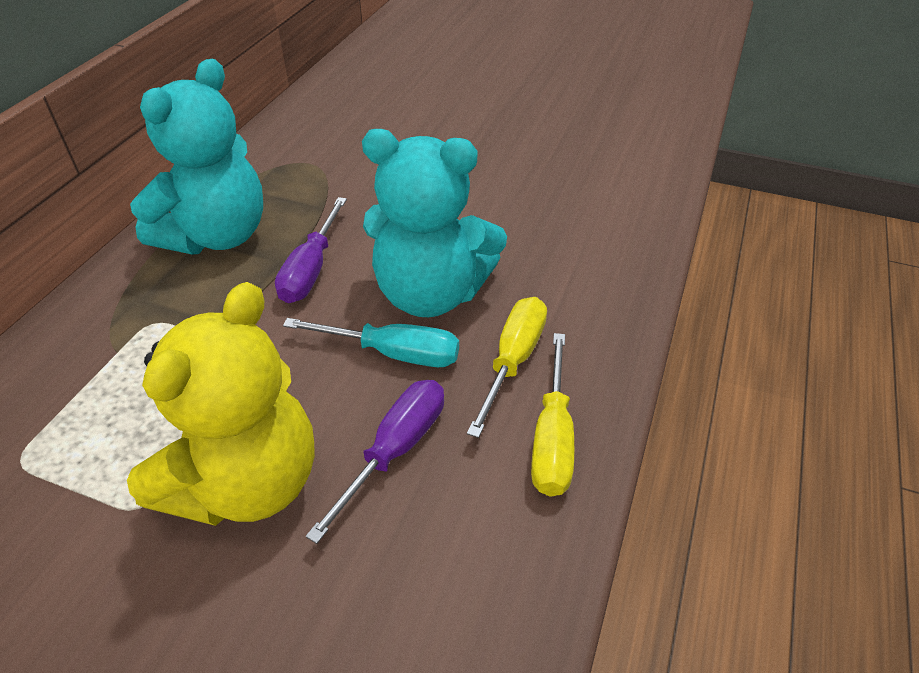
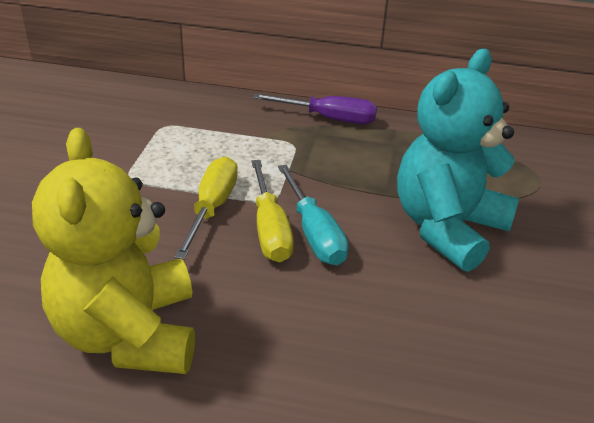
purple screwdriver: [275,197,347,303] [306,380,444,544] = 2 -> [252,94,377,124] = 1
turquoise teddy bear: [130,59,263,255] [362,129,507,317] = 2 -> [397,49,519,272] = 1

